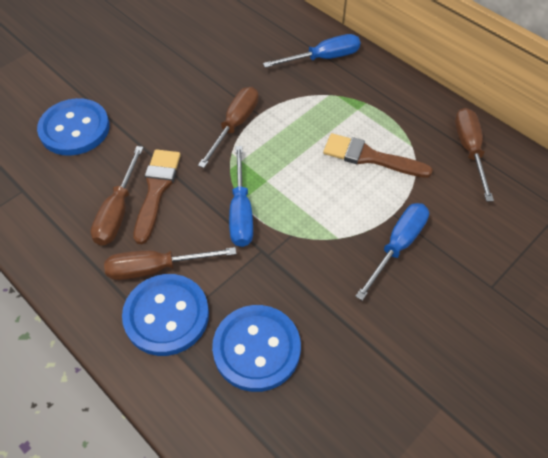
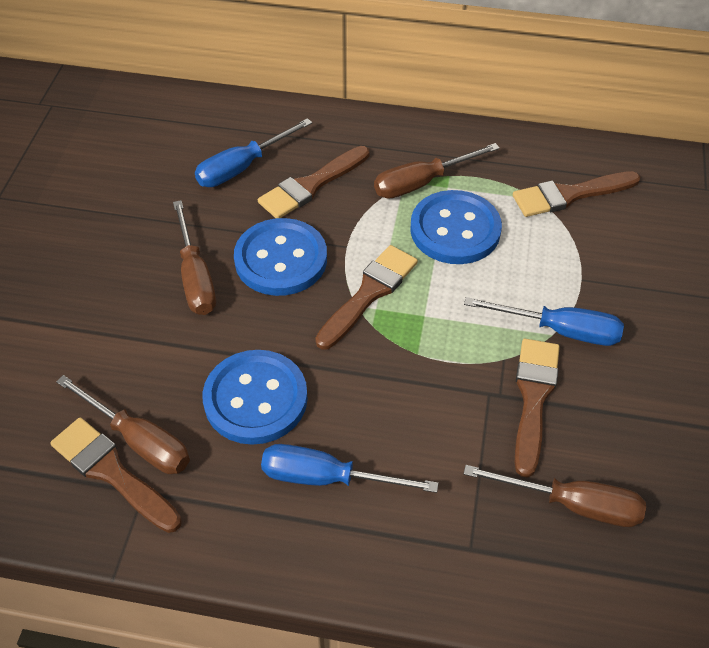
brown brush: [133,149,181,244] [323,133,433,178] = 2 -> [50,417,182,533] [258,146,369,218] [315,245,418,350] [513,171,640,217] [515,339,560,478] = 5

